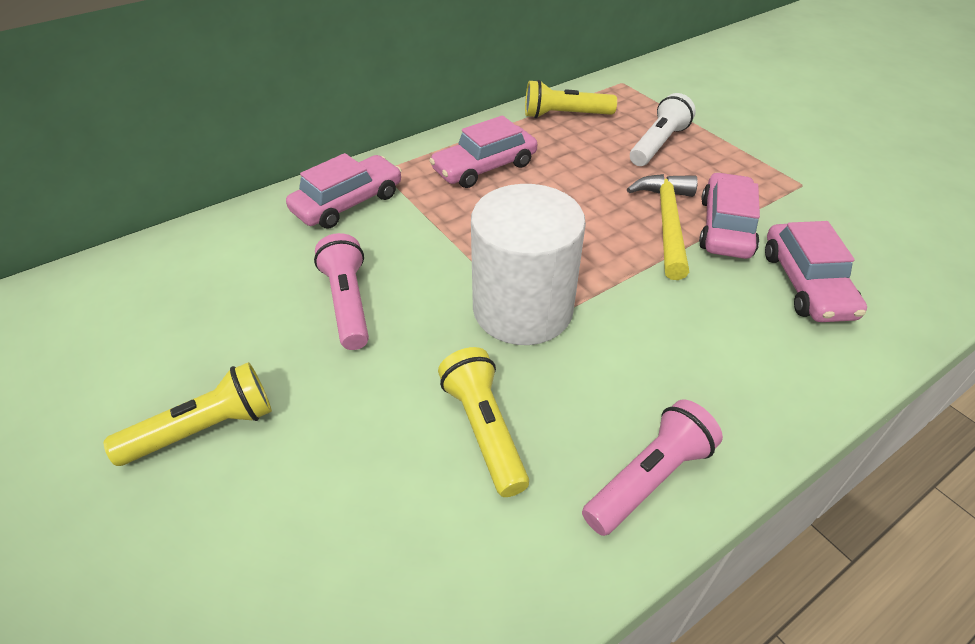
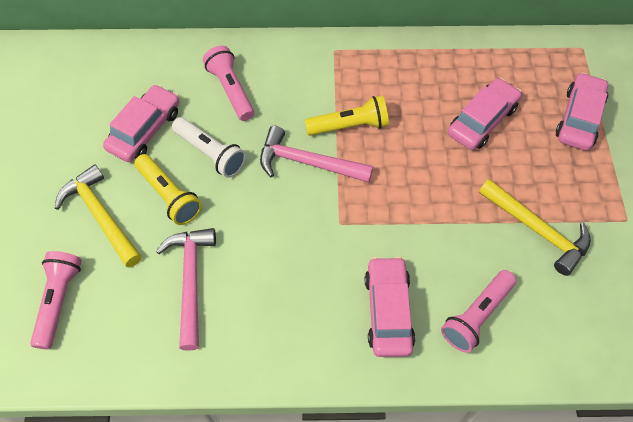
pink flashlight: [314,233,369,350] [582,399,723,536] = 2 -> [30,251,82,349] [203,46,254,121] [441,270,516,353] = 3
pink hammer: none = 0 -> [156,228,216,351] [260,126,373,183] = 2
white cylinder: [471,184,586,345] = 1 -> none = 0
yellow flashlight: [104,362,272,466] [438,347,529,497] [525,80,617,118] = 3 -> [134,154,202,225] [305,96,389,136] = 2
yellow hammer: [627,174,698,280] = 1 -> [55,165,142,268] [479,179,591,276] = 2

